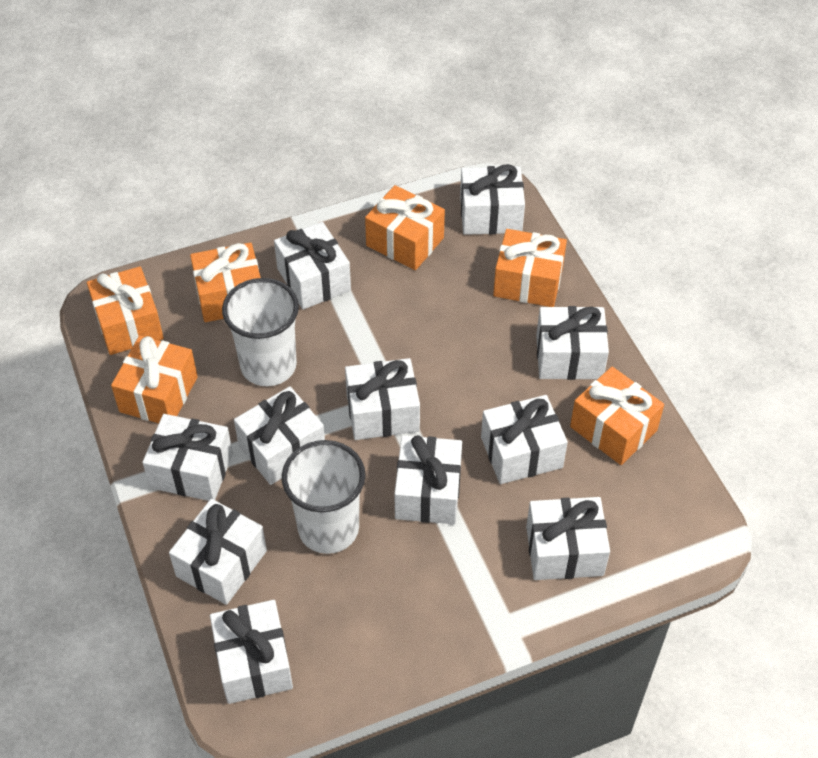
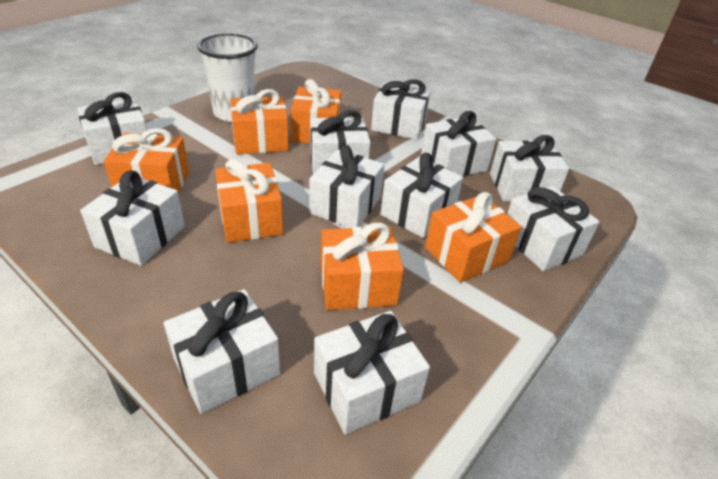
white cup: [222,278,299,386] [282,440,366,554] = 2 -> [197,33,258,122] = 1

